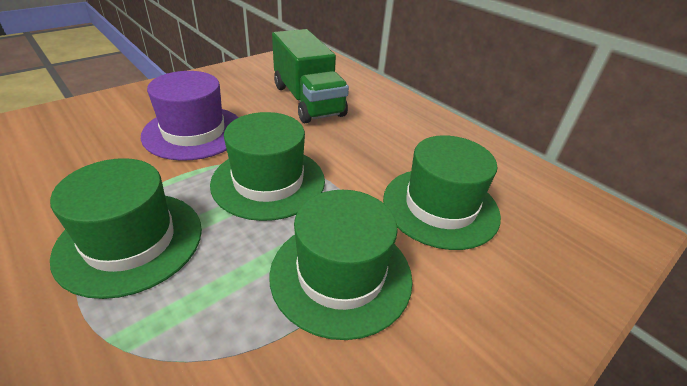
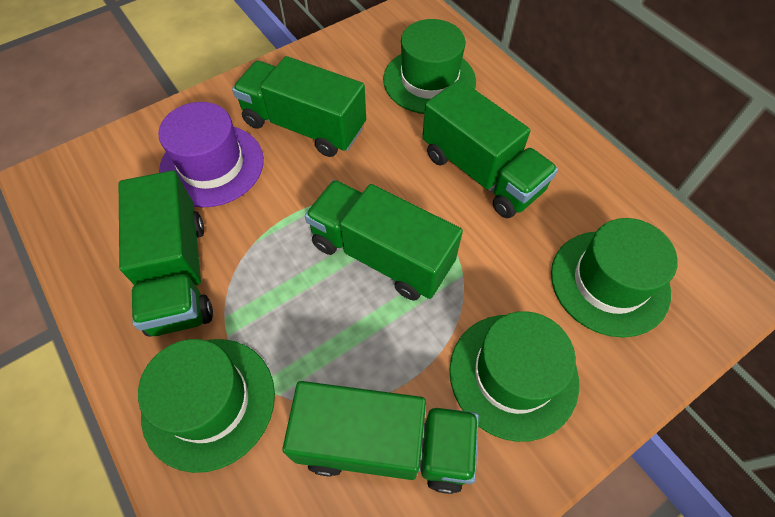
green truck: [272,29,349,123] = 1 -> [119,170,213,337] [232,56,366,157] [282,381,479,494] [305,180,463,301] [422,79,558,218] = 5

